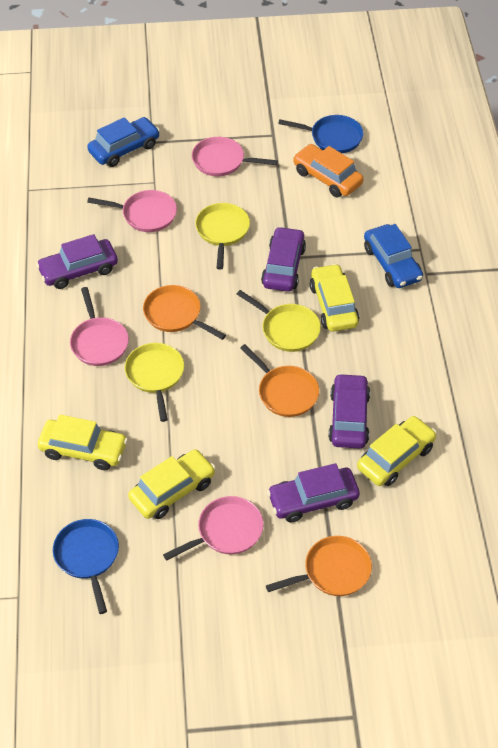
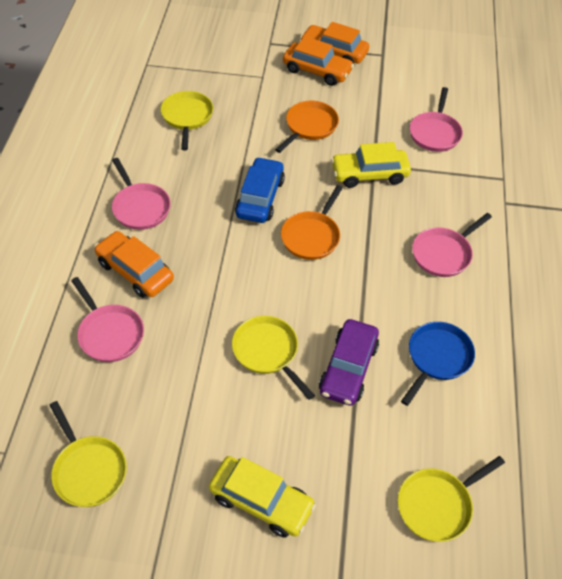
blue car: [87,117,160,167] [364,224,423,288] = 2 -> [235,157,285,223] = 1
blue pan: [53,519,119,614] [278,115,363,153] = 2 -> [401,322,475,406] = 1
orange car: [293,144,364,197] = 1 -> [94,231,174,298] [283,36,354,86] [300,22,369,64] = 3
orange pan: [143,285,226,340] [240,344,319,417] [266,536,372,596] = 3 -> [275,101,339,153] [281,185,343,260] = 2
purple car: [36,234,118,289] [261,226,306,292] [267,463,360,523] [328,373,370,449] = 4 -> [319,319,379,406] = 1
yellow car: [38,415,128,470] [128,449,216,519] [310,264,359,332] [357,416,437,486] = 4 -> [209,456,316,538] [331,142,411,188] = 2
yellow pan: [125,343,184,422] [195,203,250,270] [237,290,321,352] = 3 -> [49,401,127,507] [161,91,213,150] [232,316,315,400] [398,456,505,542] = 4

